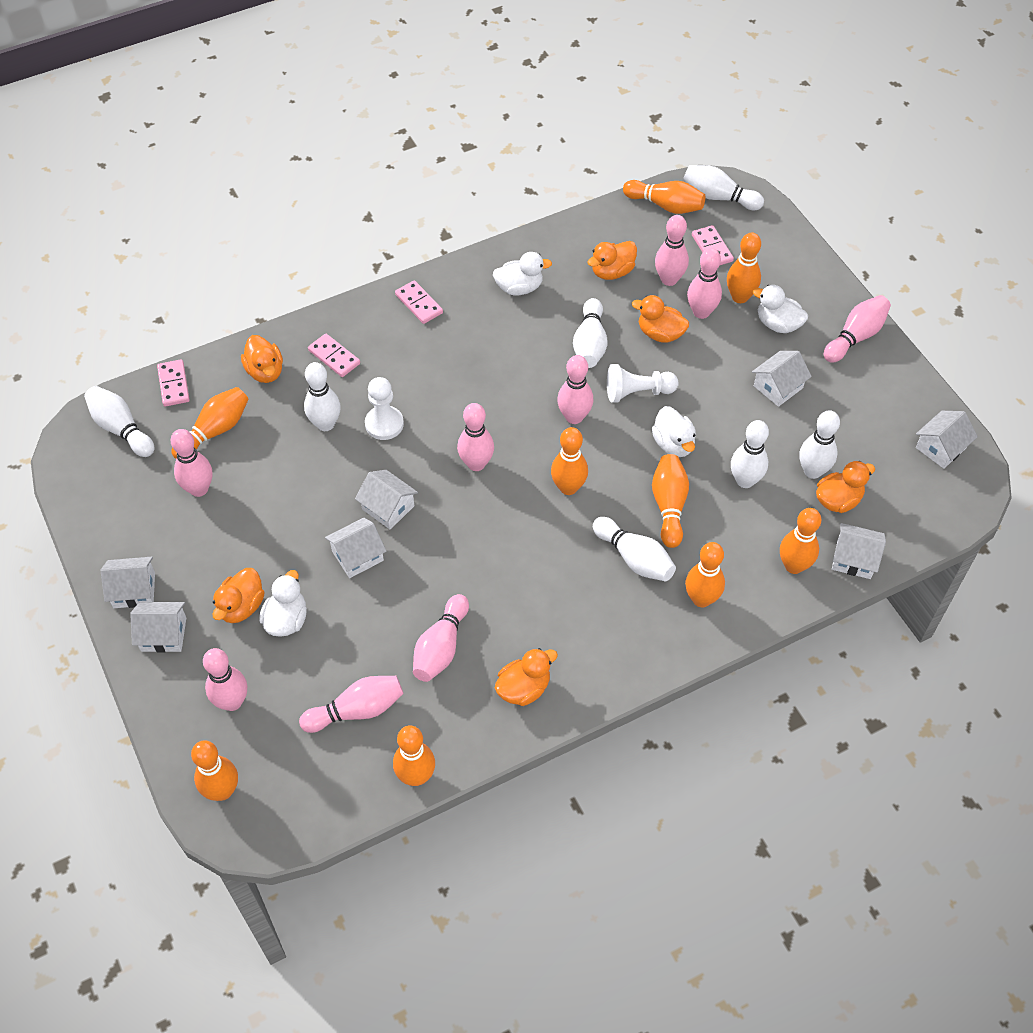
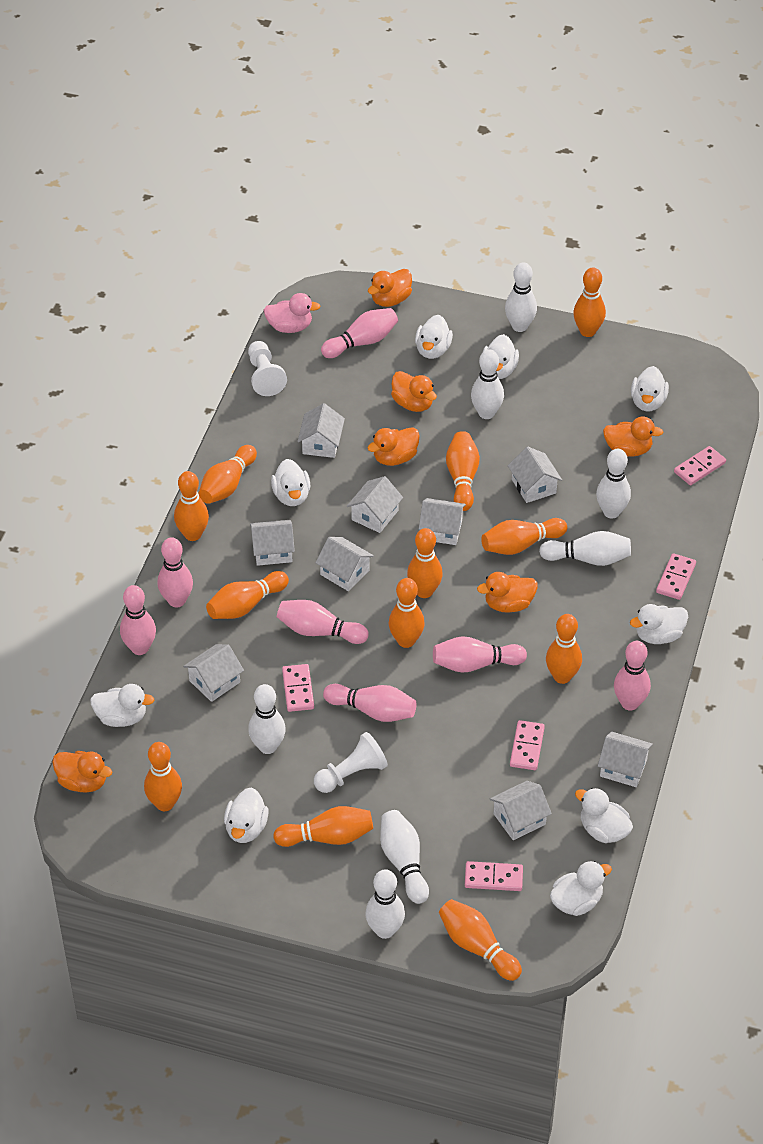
orange bowling pin: [171,387,249,459] [191,740,238,801] [393,725,435,786] [551,427,588,495] [623,180,705,214] [652,454,689,548] [685,542,725,607] [727,232,761,303] [780,508,821,574] = 9 -> [144,742,182,811] [174,471,209,541] [199,445,257,504] [206,571,289,619] [273,806,373,847] [389,578,425,648] [407,528,443,598] [439,899,522,981] [446,431,480,511] [481,518,567,555] [546,614,582,684] [573,268,606,337] = 12
pink bowling pin: [171,429,212,497] [203,648,247,711] [299,676,404,733] [413,594,469,682] [457,403,494,471] [557,355,593,424] [655,215,689,286] [687,248,722,319] [824,295,891,363] = 9 -> [120,585,156,655] [157,537,193,607] [277,600,369,644] [321,308,398,358] [323,684,416,722] [433,636,527,673] [614,641,651,711] = 7
pink domino: [157,359,190,407] [308,334,360,377] [395,280,443,324] [692,225,734,266] = 4 -> [282,664,314,712] [465,861,523,891] [510,720,545,770] [656,553,696,600] [674,446,726,485] = 5
pink duck: none = 0 -> [264,293,321,333] = 1
white duck: [259,570,307,637] [493,252,552,296] [652,406,696,457] [753,285,808,333] = 4 -> [90,684,155,727] [224,787,269,843] [271,459,310,506] [415,315,453,359] [482,334,519,379] [550,861,612,916] [575,788,633,843] [630,604,688,644] [631,366,669,411] = 9
white house: [101,557,155,608] [130,602,186,653] [325,518,386,578] [355,470,418,529] [752,351,812,407] [832,523,886,579] [916,411,978,469] = 7 -> [183,644,244,702] [250,520,295,566] [298,403,345,458] [315,537,374,591] [347,476,403,533] [419,498,466,545] [490,781,552,840] [508,447,562,503] [598,731,653,787] = 9

